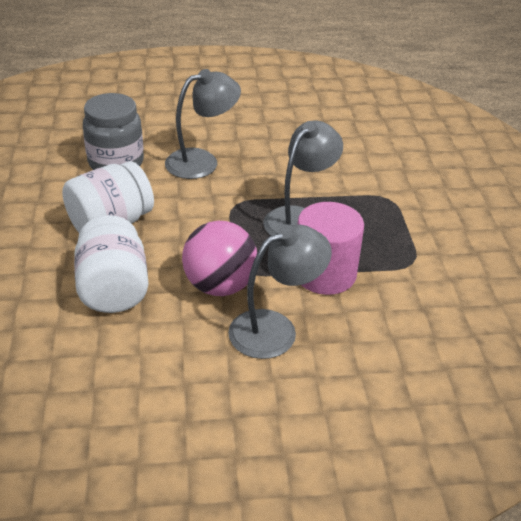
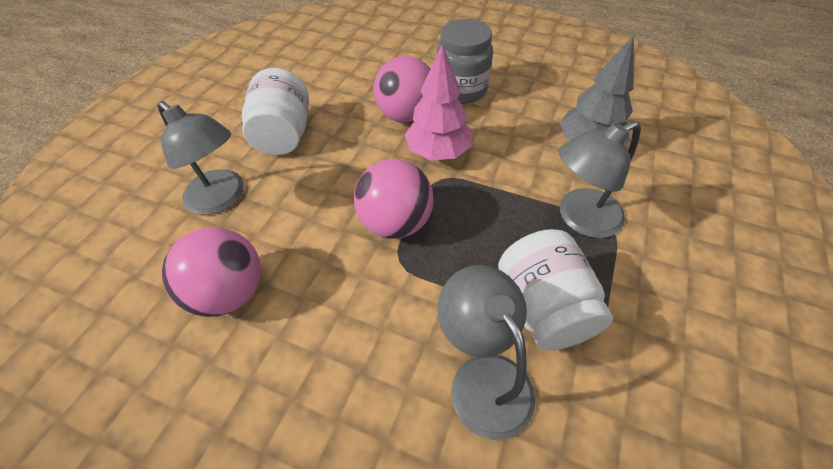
grey tree: none = 0 -> [559,35,634,144] = 1
pink ball: [182,221,257,296] = 1 -> [162,227,261,317] [354,159,433,239] [374,56,430,123] = 3
pink cylinder: [298,202,364,295] = 1 -> none = 0
pink tree: none = 0 -> [405,44,472,160] = 1

